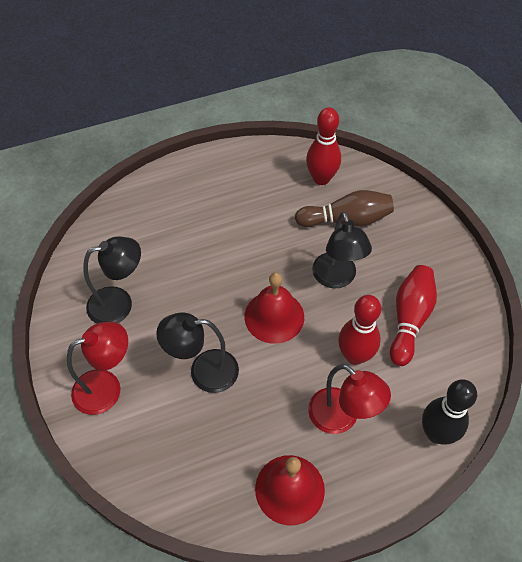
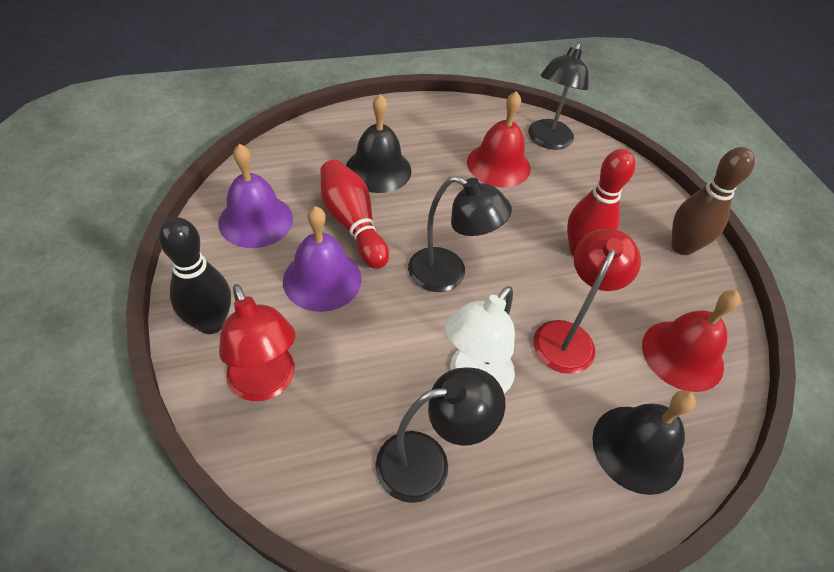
black bell: none = 0 -> [346,94,412,193] [592,390,696,495] = 2
purple bell: none = 0 -> [218,144,293,248] [283,206,362,312] = 2
red bowling pin: [306,107,341,185] [338,295,381,365] [390,265,437,366] = 3 -> [320,159,389,269] [567,149,635,256] = 2
white lamp: none = 0 -> [445,286,515,393] = 1

